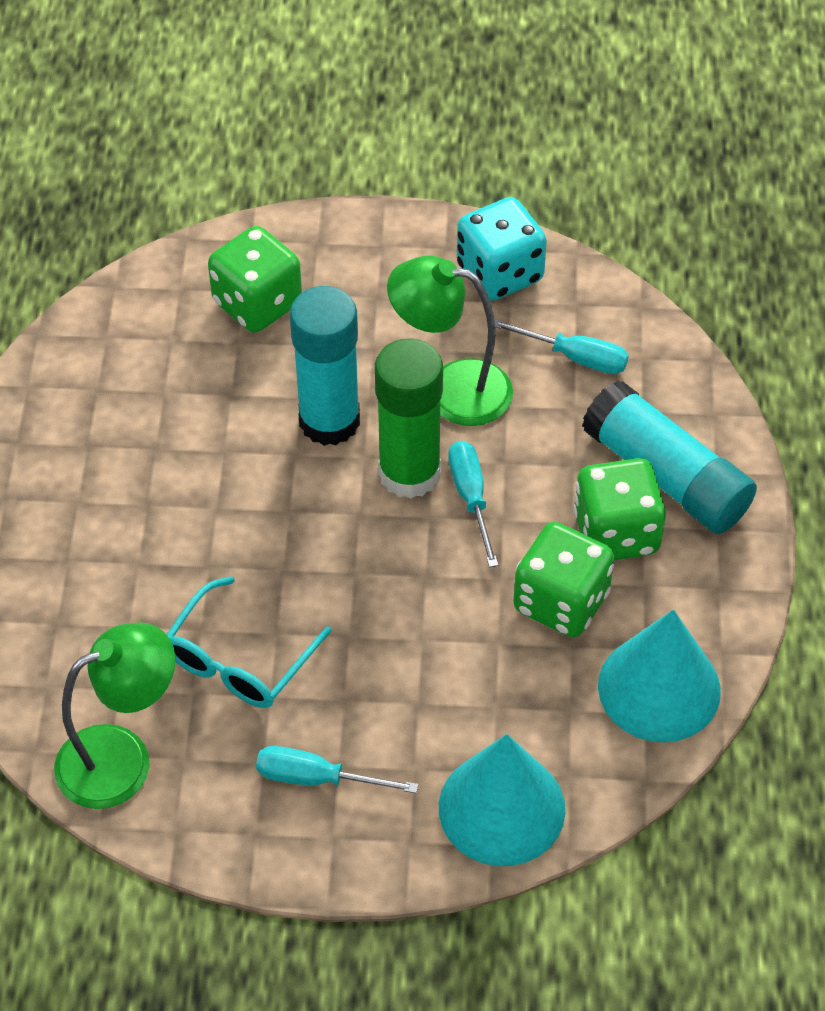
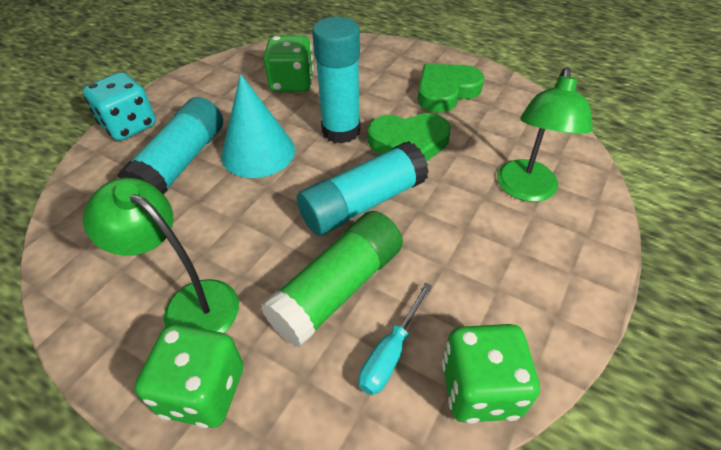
green heart: none = 0 -> [368,113,451,162] [418,64,485,113] = 2
turquoise cone: [439,734,565,866] [598,610,721,742] = 2 -> [221,74,295,178] = 1
turquoise glasses: [166,576,331,708] = 1 -> none = 0
turquoise glue stick: [290,286,360,446] [582,380,757,534] = 2 -> [117,97,223,195] [297,141,429,236] [312,17,360,144] = 3
turquoise screwdriver: [256,746,418,793] [448,441,498,568] [494,319,629,374] = 3 -> [359,283,432,395] = 1

